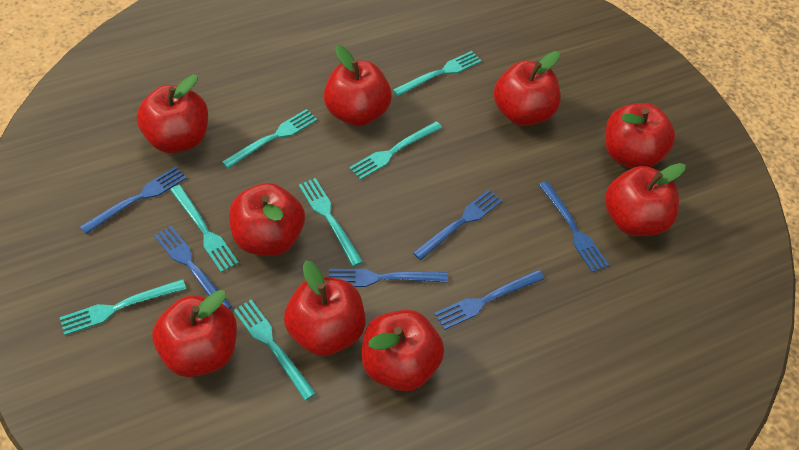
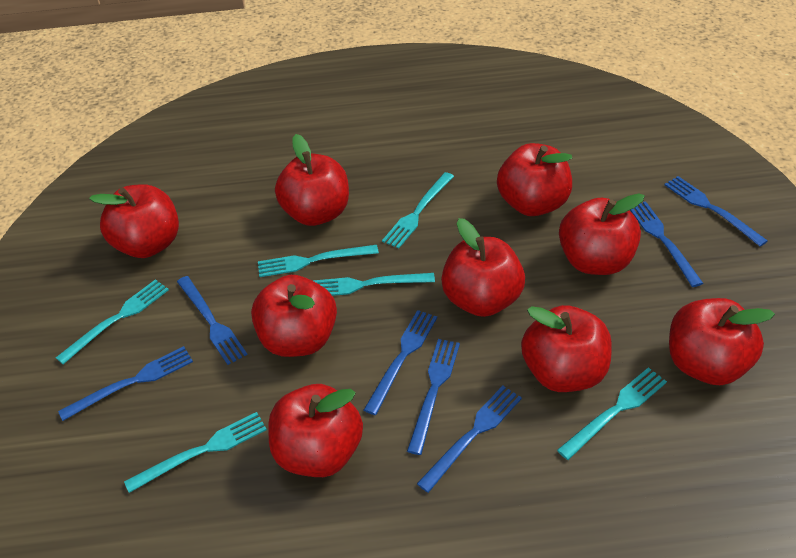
blue fork: [80,167,187,234] [154,226,232,309] [329,269,448,287] [413,190,503,260] [434,270,544,330] [539,181,609,272] = 6 -> [58,346,193,421] [177,276,248,365] [364,310,437,415] [407,339,460,455] [417,386,522,493] [630,201,703,287] [664,176,768,247] = 7
turquoise fork: [60,279,186,335] [170,185,239,273] [222,109,317,169] [234,300,316,401] [299,178,363,267] [349,121,442,180] [393,51,481,96] = 7 -> [56,279,169,364] [124,412,267,493] [258,245,379,277] [313,273,435,296] [382,172,454,249] [557,367,667,460] = 6

